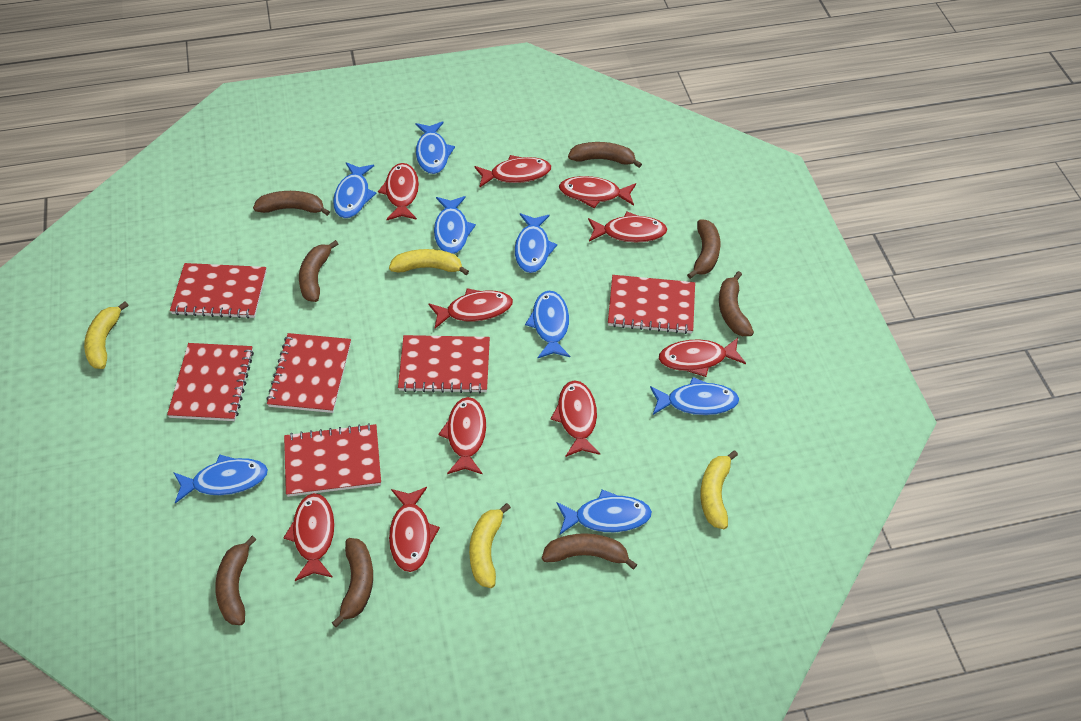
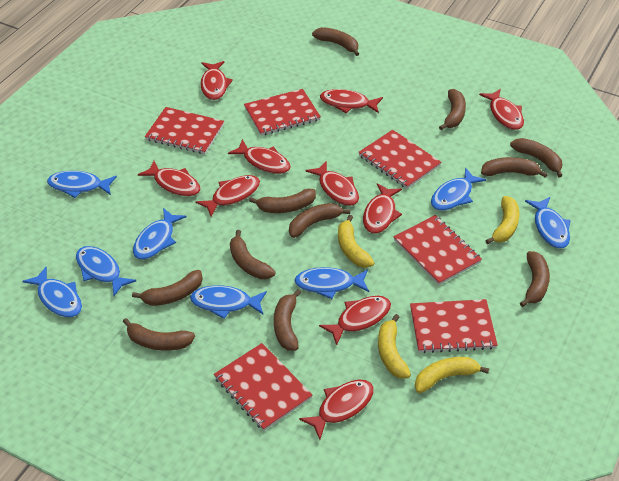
brown banana: [215,536,256,625] [253,191,330,216] [299,240,338,302] [332,538,373,627] [542,533,637,569] [568,142,642,168] [687,219,721,279] [719,271,754,336] = 8 -> [123,318,195,351] [132,270,203,306] [230,230,276,279] [249,189,316,213] [274,289,301,351] [289,203,350,238] [312,27,359,56] [439,89,466,130] [481,157,548,178] [510,138,563,177] [520,251,550,307] = 11

